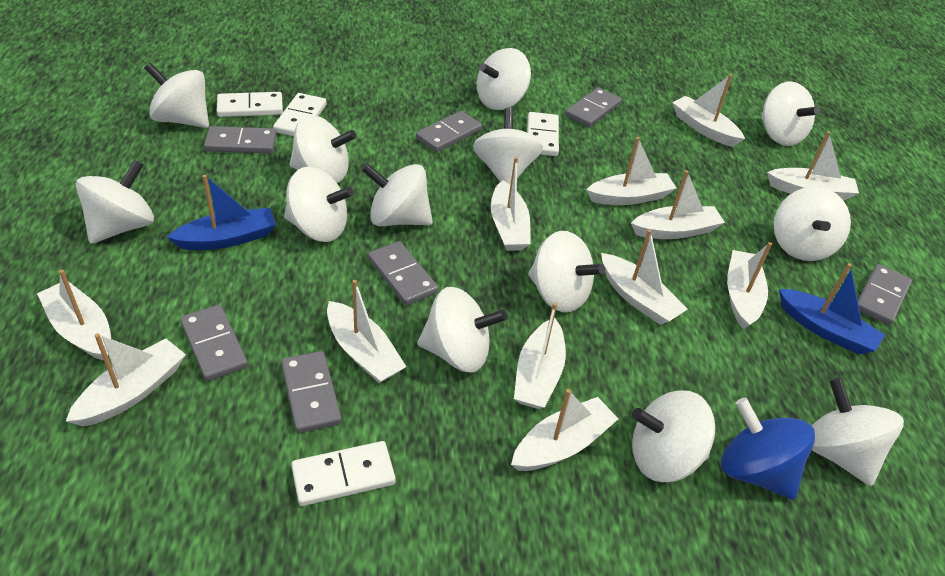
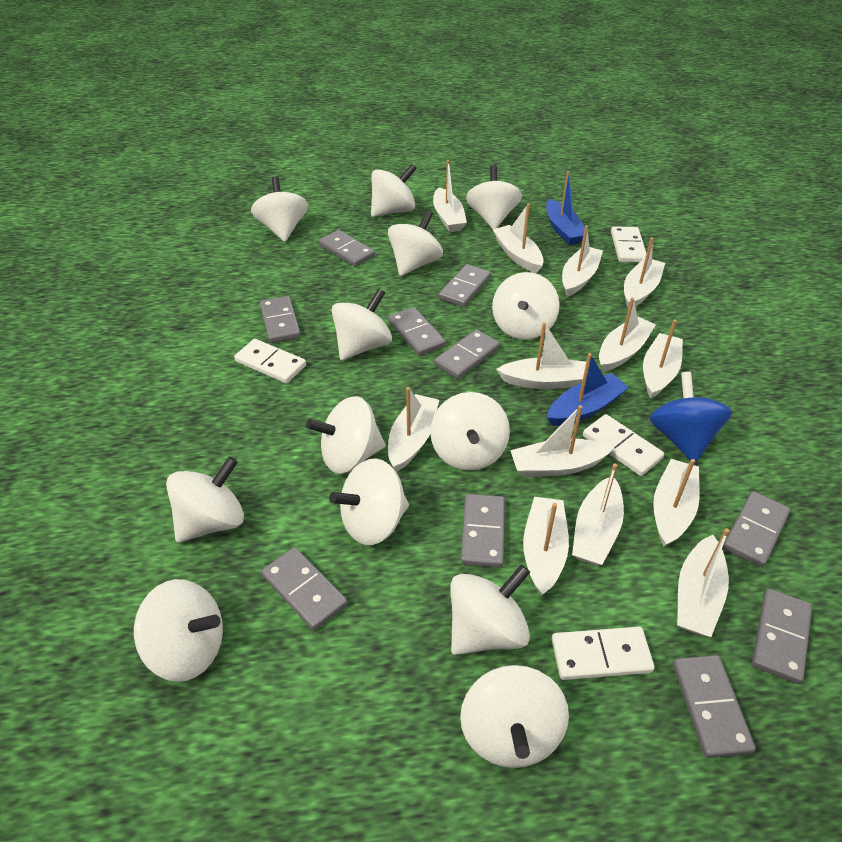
grey domino: [180,305,248,381] [204,126,277,154] [281,351,342,433] [368,241,438,306] [416,111,482,152] [565,88,621,127] [858,264,912,325] = 7 -> [260,296,301,343] [261,547,348,630] [319,230,375,267] [388,307,446,356] [434,329,500,379] [439,264,491,307] [461,494,505,568] [673,655,756,758] [723,491,791,567] [752,589,812,684] = 10
white boat: [37,270,111,360] [66,333,186,427] [327,280,406,383] [491,157,531,251] [511,389,618,471] [514,302,566,409] [587,137,677,205] [601,229,688,325] [631,170,725,239] [672,74,745,147] [727,242,772,329] [767,131,859,201] = 12 -> [388,387,439,471] [433,160,467,232] [493,204,544,274] [496,322,586,389] [510,405,614,477] [523,497,569,595] [562,225,603,297] [572,464,624,565] [599,297,656,372] [624,237,665,308] [643,319,683,399] [653,459,700,547] [677,528,729,637] = 13

